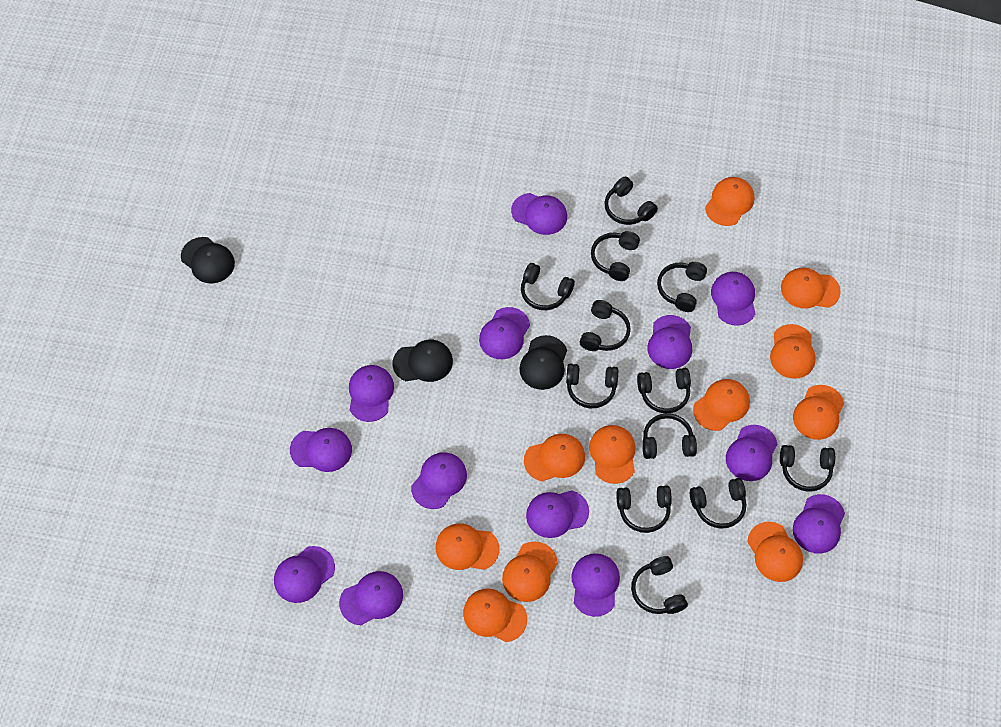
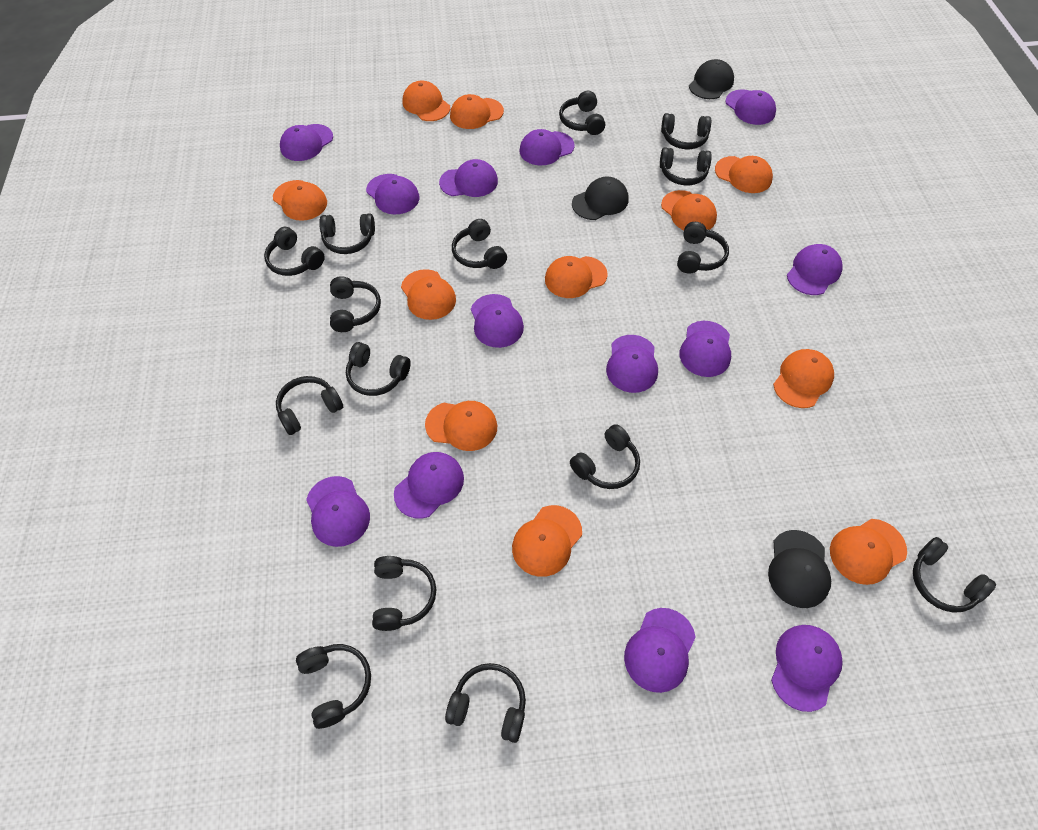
black headphones: [521,263,575,310] [566,364,618,408] [579,300,631,351] [591,231,640,281] [605,176,658,225] [616,485,672,533] [631,556,688,614] [637,368,691,413] [642,413,697,459] [657,262,707,312] [690,478,746,529] [780,445,835,492] = 12 -> [264,227,325,276] [276,376,343,435] [296,644,371,729] [319,214,375,254] [330,276,381,332] [346,342,411,396] [372,556,436,631] [445,663,526,743] [452,219,507,269] [559,91,605,135] [570,424,640,489] [660,147,712,185] [661,113,711,149] [677,222,729,274] [913,537,996,613] = 15

